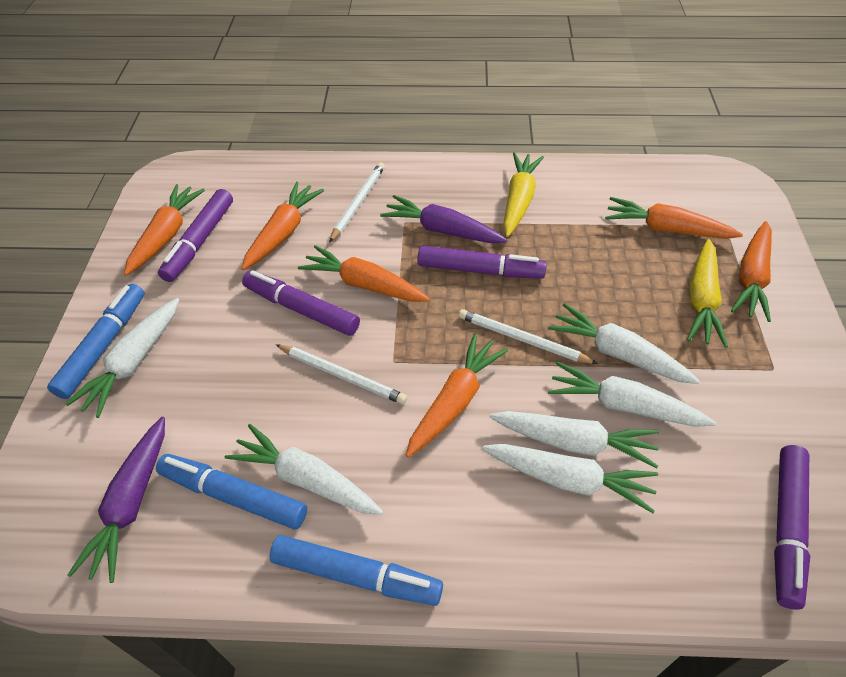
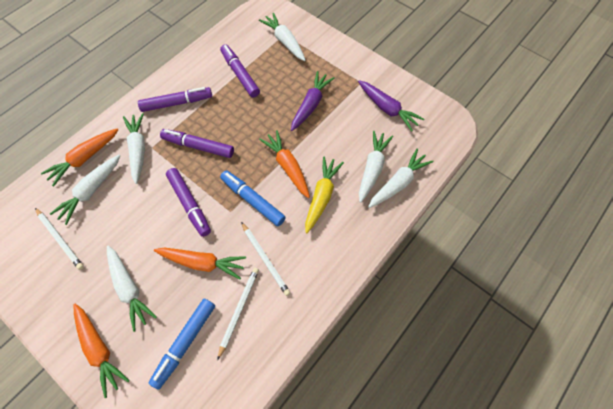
blue marker: [47,284,145,399] [156,454,307,529] [270,535,443,606] = 3 -> [149,299,215,390] [220,171,286,226] = 2
orange carrot: [124,184,205,275] [241,182,324,270] [298,245,430,302] [406,334,508,457] [605,197,743,239] [731,221,772,322] = 6 -> [41,128,119,186] [73,304,130,398] [154,248,246,280] [259,130,310,198] = 4
yellow carrot: [503,152,544,237] [687,239,728,348] = 2 -> [305,156,344,233] = 1

